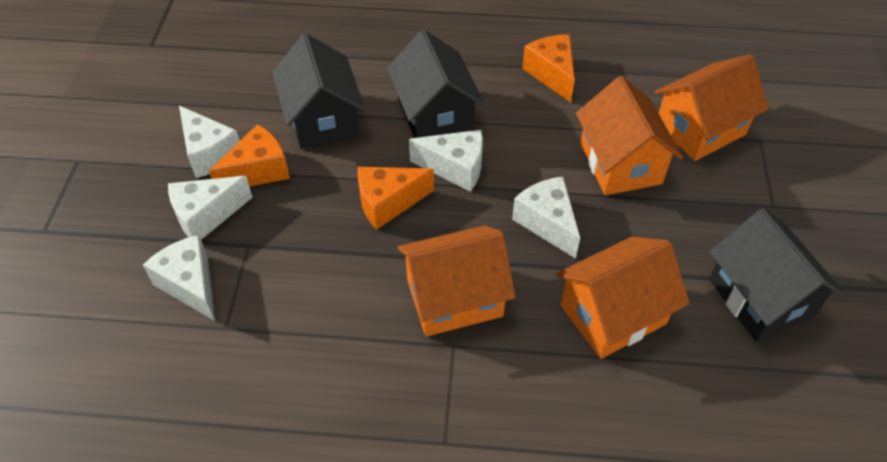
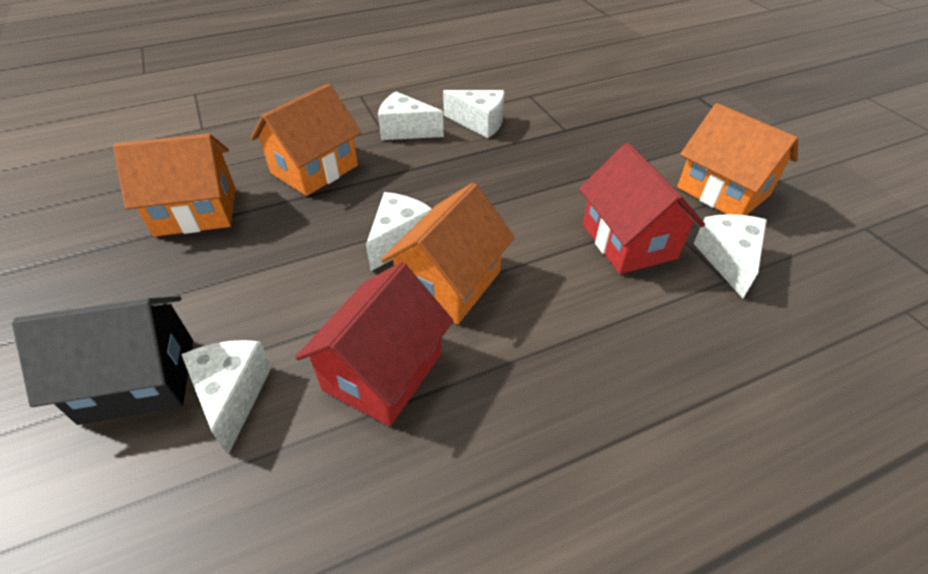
black house: [272,34,365,149] [387,30,484,138] [709,208,844,342] = 3 -> [12,296,193,425] = 1
orange cheese: [209,124,290,187] [358,167,434,230] [522,34,575,103] = 3 -> none = 0
red house: none = 0 -> [295,262,453,426] [579,143,705,274] = 2

